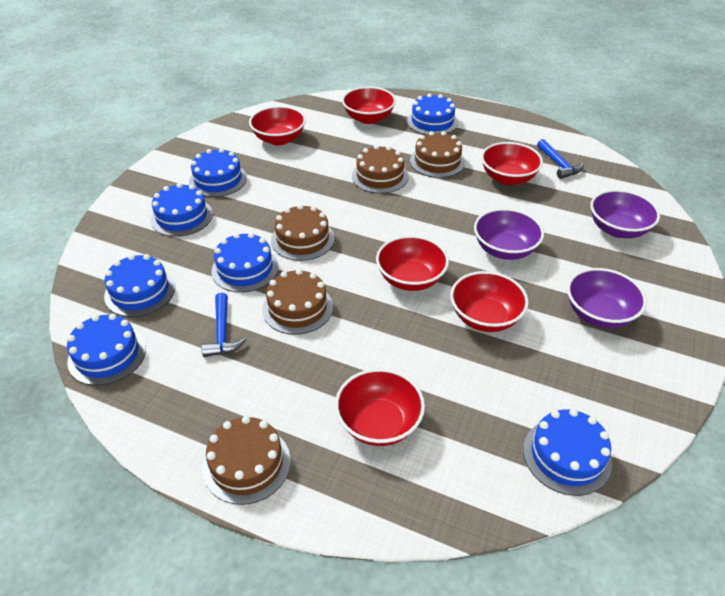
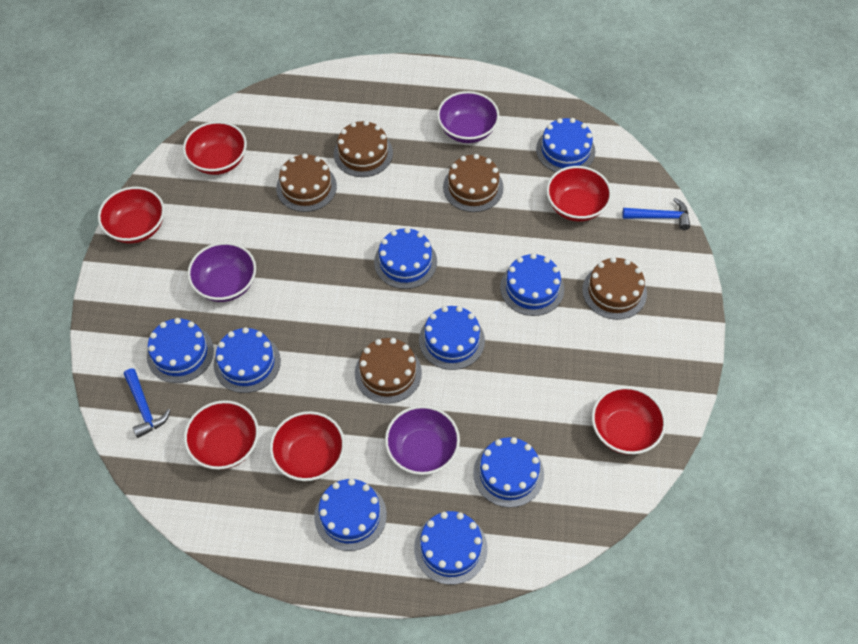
blue cake: [67,314,146,385] [104,254,175,317] [151,183,213,237] [189,148,247,197] [212,233,279,292] [407,93,458,135] [523,409,612,496] = 7 -> [147,318,214,383] [214,327,281,393] [314,479,387,551] [374,228,437,289] [414,511,488,585] [419,306,485,370] [473,437,544,508] [500,253,564,316] [536,118,595,172] = 9

